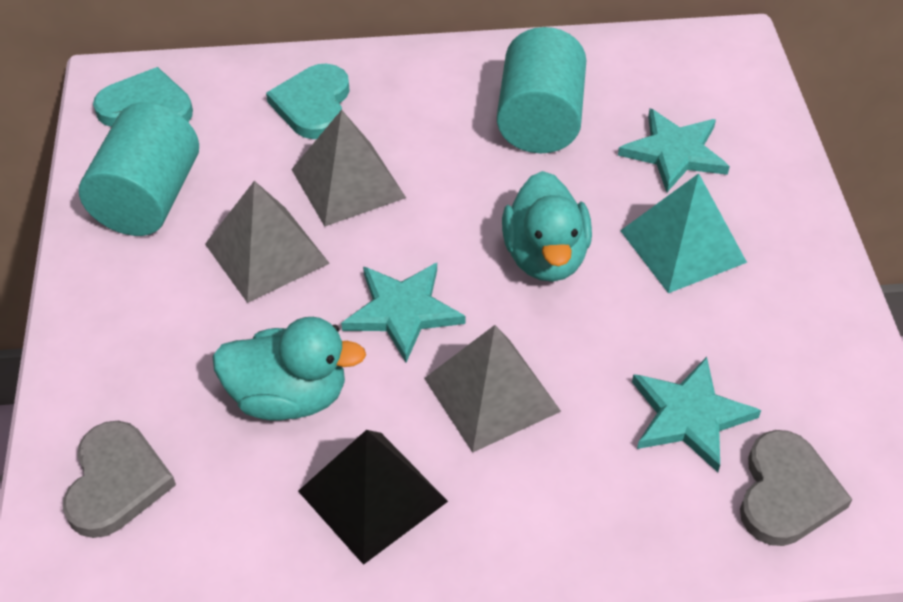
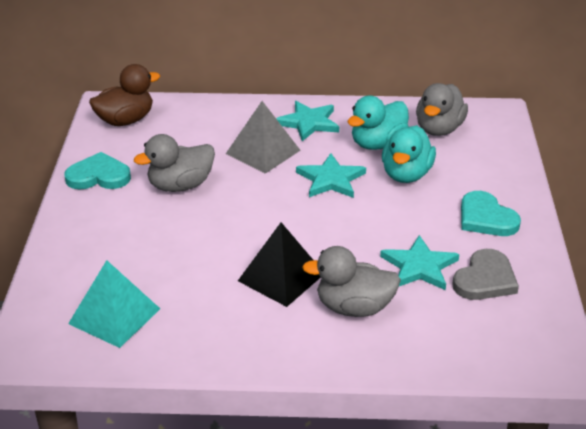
brown duck: none = 0 -> [89,64,160,126] = 1
grey duck: none = 0 -> [134,134,215,192] [302,246,401,317] [416,83,468,136] = 3
grey heart: [63,421,176,538] [740,430,852,546] = 2 -> [452,249,519,300] = 1
grey pyramid: [205,181,330,303] [291,110,406,227] [424,325,561,453] = 3 -> [226,101,301,174] = 1
turquoise cylinder: [79,102,199,236] [497,27,587,153] = 2 -> none = 0

